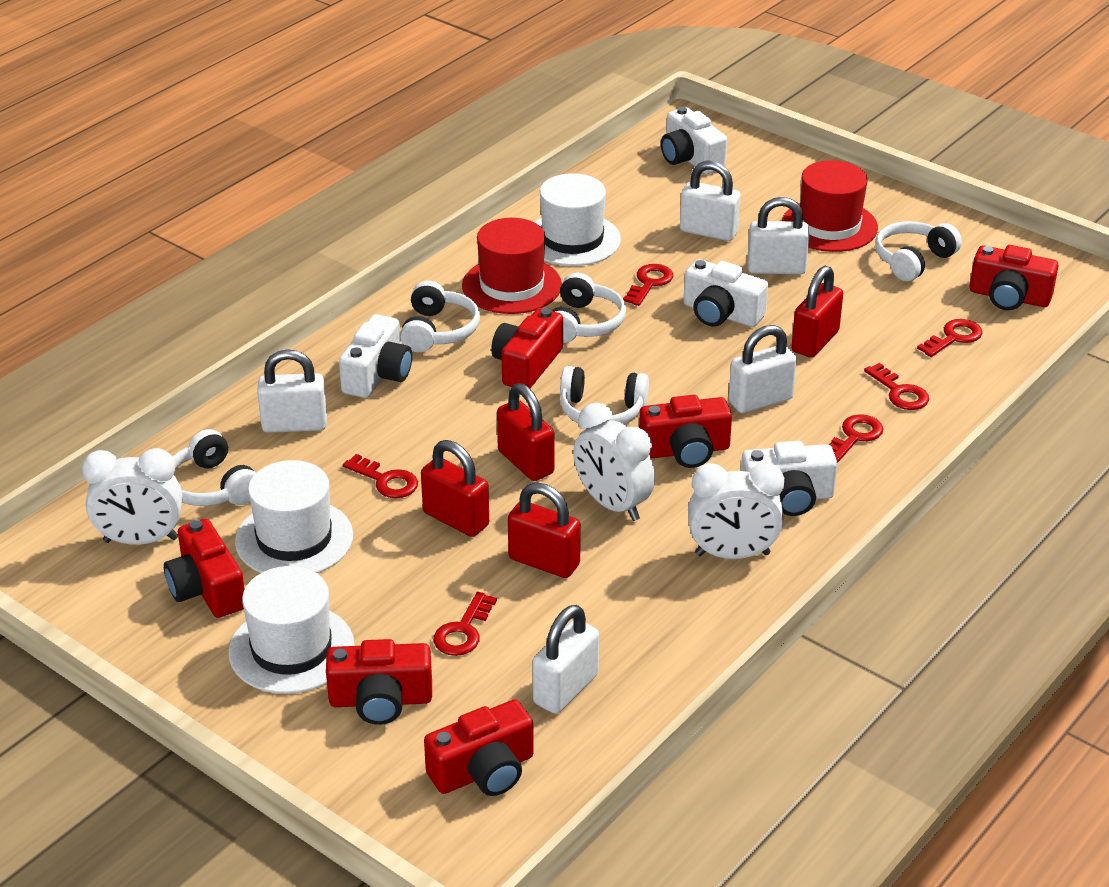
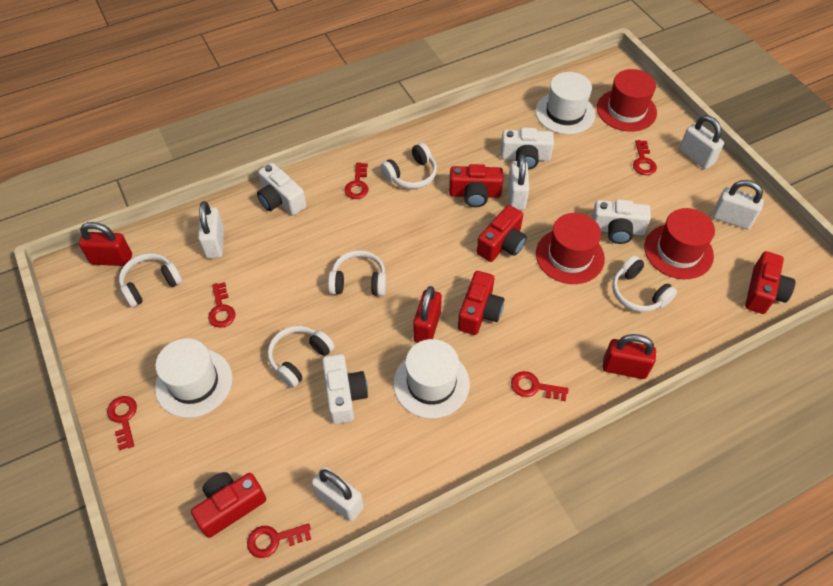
red camera: [164,519,245,618] [326,639,432,725] [424,700,534,796] [491,308,563,388] [639,395,732,468] [969,245,1059,310] = 6 -> [191,472,266,538] [449,164,503,207] [458,271,505,335] [477,205,527,262] [745,251,795,314] = 5
red hat: [462,218,562,314] [782,160,878,252] = 2 -> [536,213,605,284] [597,69,657,132] [644,208,715,279] = 3
red padlock: [421,440,489,537] [497,383,554,481] [508,483,581,578] [791,266,843,358] = 4 -> [79,222,132,266] [413,286,442,343] [603,334,656,379] = 3
white clock: [82,448,183,545] [573,403,655,521] [688,463,784,559] = 3 -> none = 0

